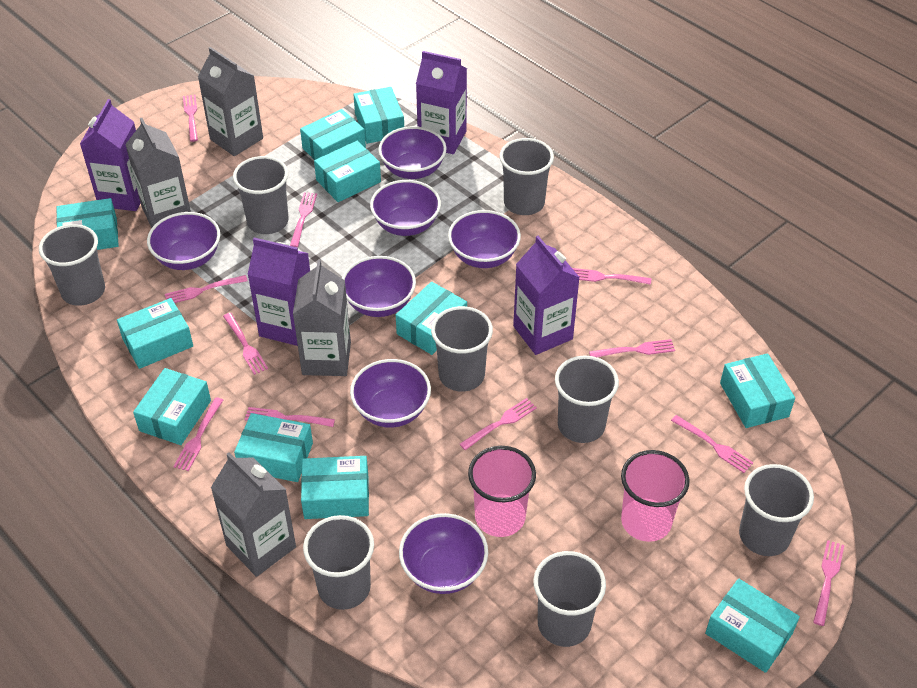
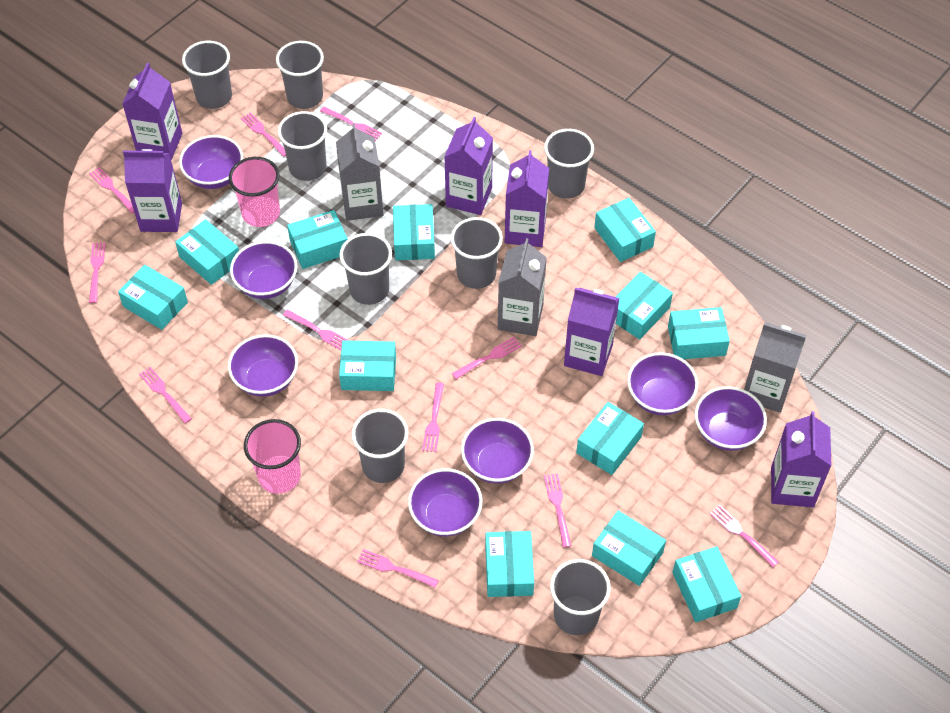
grey carton: [125,118,191,228] [198,47,263,156] [211,453,296,577] [293,259,351,376] = 4 -> [336,123,383,221] [498,238,547,336] [744,322,807,413] = 3
purple carton: [80,99,140,211] [247,238,310,346] [416,51,467,154] [513,236,580,355] = 4 -> [122,63,182,160] [123,149,182,232] [444,117,493,215] [505,150,549,247] [564,288,620,376] [771,411,831,507] = 6
turquoise box: [56,198,119,250] [117,298,193,369] [133,368,211,445] [234,413,313,482] [300,109,366,160] [301,456,369,519] [314,141,381,202] [353,87,404,144] [396,282,467,355] [705,578,800,673] [720,353,795,428] = 11 -> [118,265,188,330] [175,219,239,285] [287,210,348,269] [339,340,396,391] [393,204,435,260] [485,531,534,597] [576,402,644,475] [592,511,666,586] [594,198,656,262] [616,272,673,340] [668,307,730,359] [672,546,741,622] = 12

